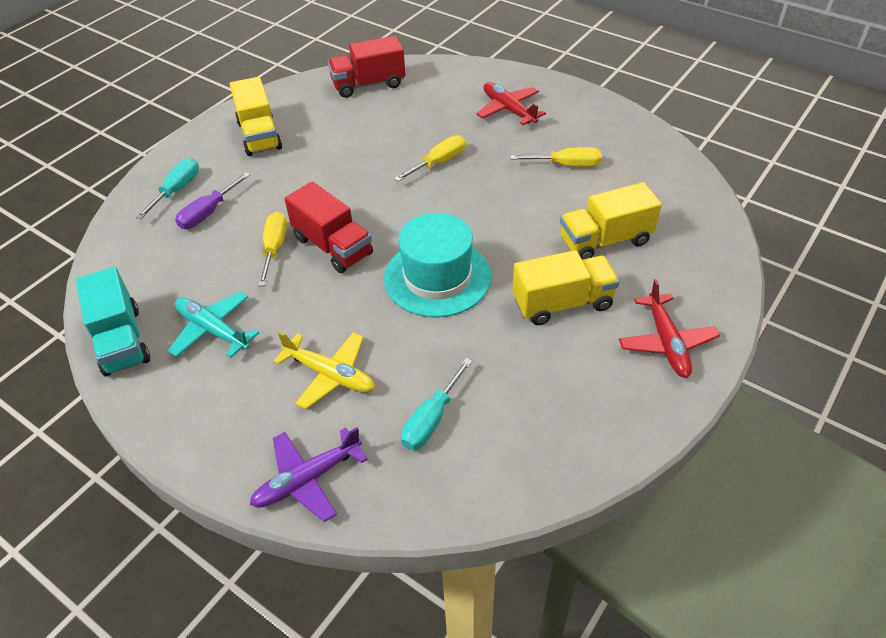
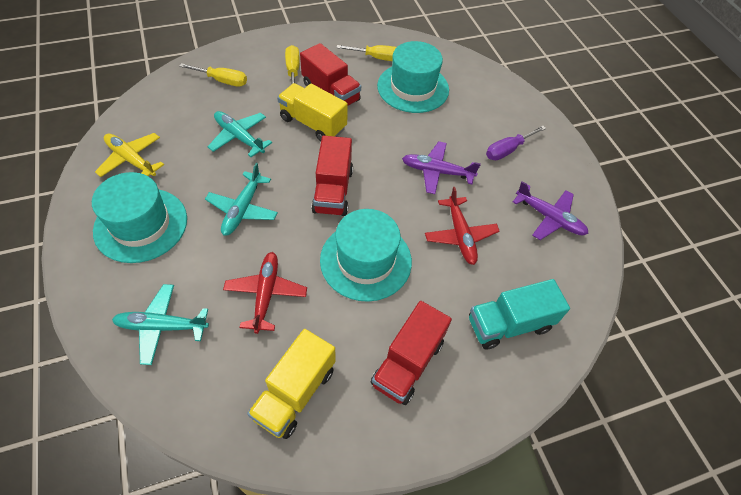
purple plane: [250,427,368,522] = 1 -> [402,141,481,194] [513,181,588,240] = 2
red truck: [284,182,373,273] [328,36,405,98] = 2 -> [300,43,361,106] [311,136,353,216] [371,301,452,405] = 3
turquoise hat: [384,213,491,318] = 1 -> [92,172,187,263] [320,209,412,302] [377,41,449,113] = 3
turquoise plane: [168,291,259,358] = 1 -> [112,284,209,365] [205,163,278,236] [207,111,272,157] = 3
turquoise screwdriver: [136,158,199,219] [401,358,472,450] = 2 -> none = 0
yellow truck: [230,77,282,156] [512,250,619,325] [560,182,662,260] = 3 -> [247,329,336,439] [277,83,348,141] = 2

